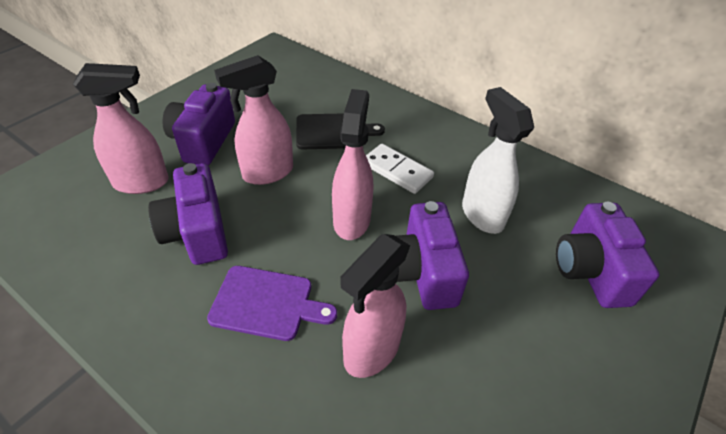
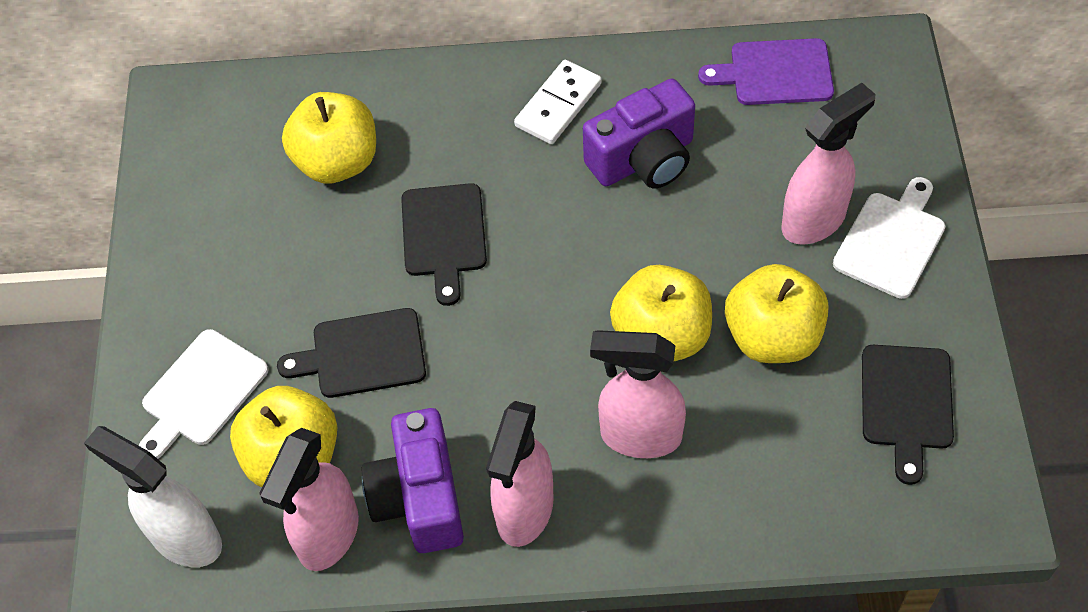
black cutting board: [296,113,385,149] = 1 -> [277,308,426,398] [401,183,487,306] [862,345,954,485] = 3
purple camera: [148,163,228,265] [162,83,235,165] [396,201,469,310] [556,202,660,308] = 4 -> [362,408,464,553] [583,78,695,188] = 2
white cutting board: none = 0 -> [139,329,268,459] [833,177,945,299] = 2
yellow apple: none = 0 -> [230,386,337,487] [282,92,376,184] [610,265,712,361] [725,264,829,363] = 4

